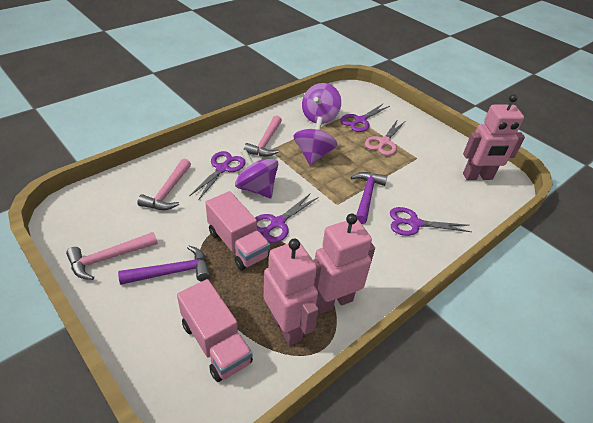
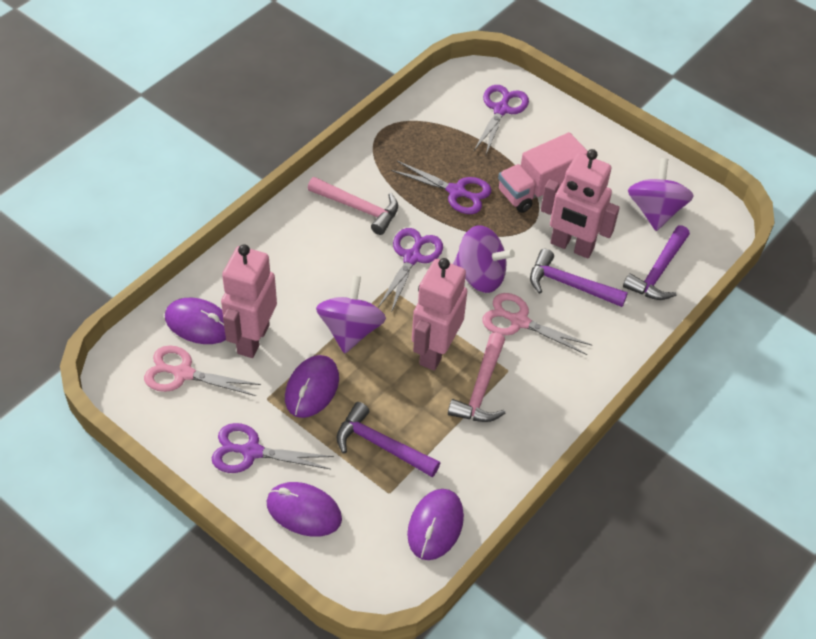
pink hammer: [66,232,158,280] [137,159,191,210] [244,115,282,157] = 3 -> [308,177,398,235] [448,333,506,422] = 2
pink scissors: [365,119,405,156] = 1 -> [144,345,261,396] [482,293,592,355] = 2
pink truck: [177,279,253,382] [205,191,270,270] = 2 -> [498,132,588,213] = 1
purple hammer: [118,245,210,285] [351,172,387,224] = 2 -> [336,402,440,477] [530,249,628,307] [623,225,690,300] = 3
purple mouse: none = 0 -> [165,298,226,344] [267,482,342,537] [285,355,339,418] [407,489,464,560] = 4

